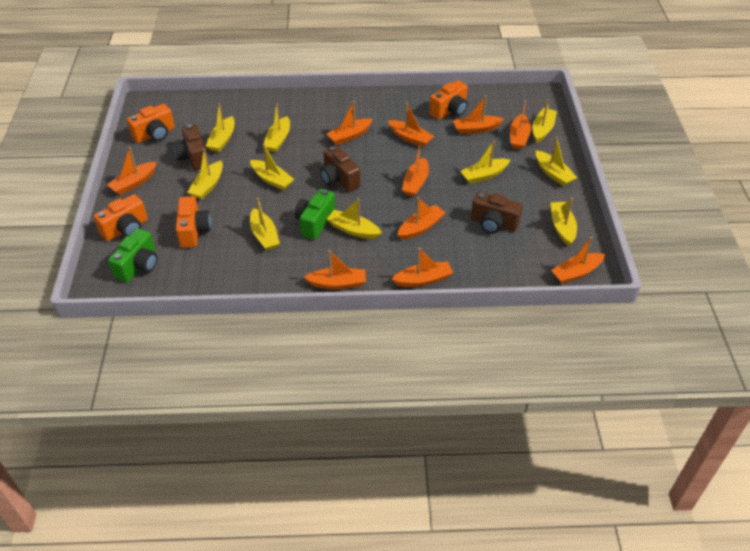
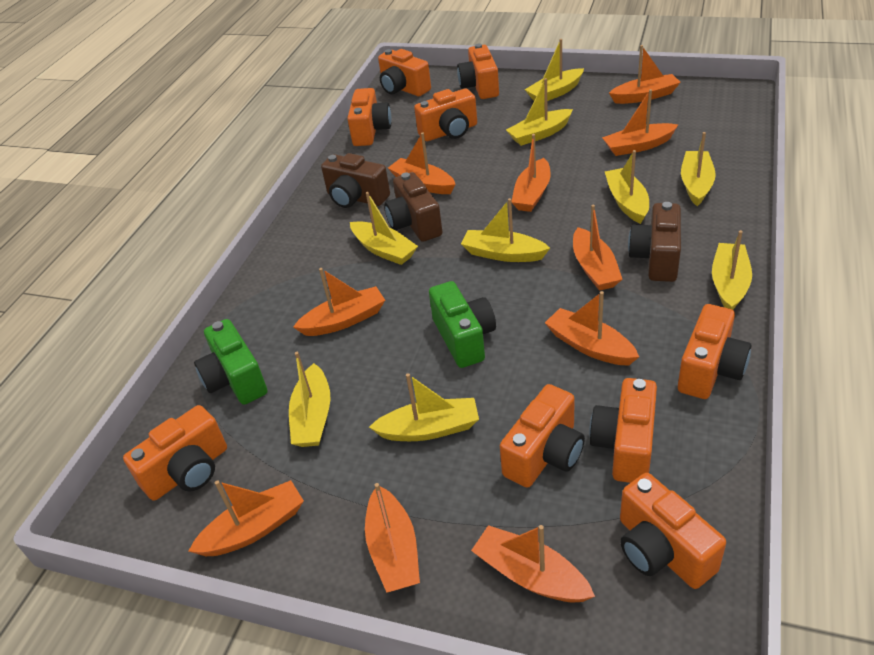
orange camera: [94,194,148,241] [127,104,175,143] [176,196,211,248] [429,80,468,120] = 4 -> [123,405,227,501] [347,88,392,146] [378,49,431,96] [414,89,477,141] [457,44,499,99] [500,384,585,488] [589,378,657,483] [620,473,726,589] [678,304,751,399] = 9
yellow boat: [187,149,223,199] [206,103,235,152] [250,144,294,190] [250,198,280,251] [264,103,290,152] [327,198,382,239] [460,140,510,184] [533,99,557,143] [536,137,577,186] [550,198,577,246] = 10 -> [289,352,331,447] [350,192,418,265] [369,373,479,441] [461,198,550,262] [506,78,573,146] [525,39,584,102] [605,150,649,224] [681,132,716,206] [712,230,752,310] = 9

